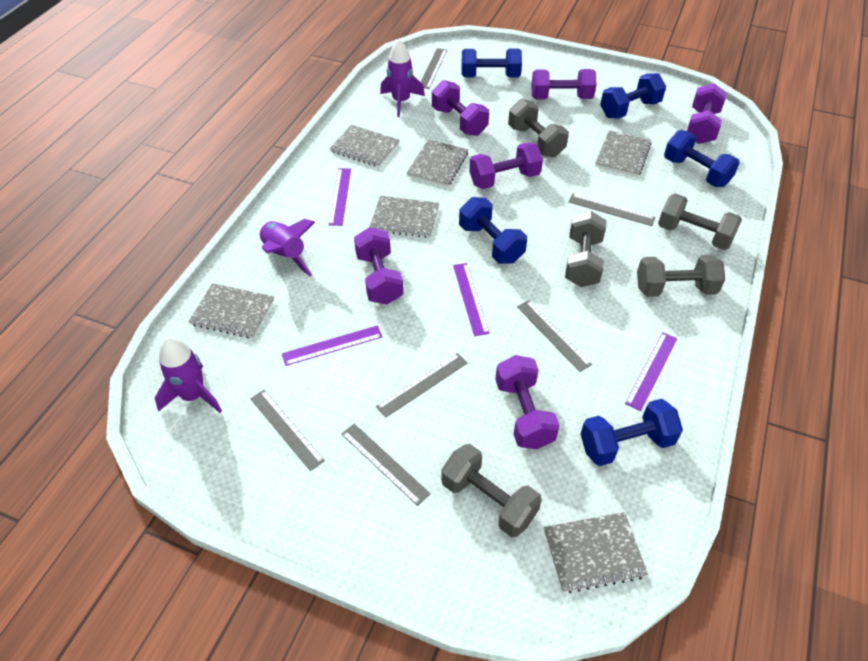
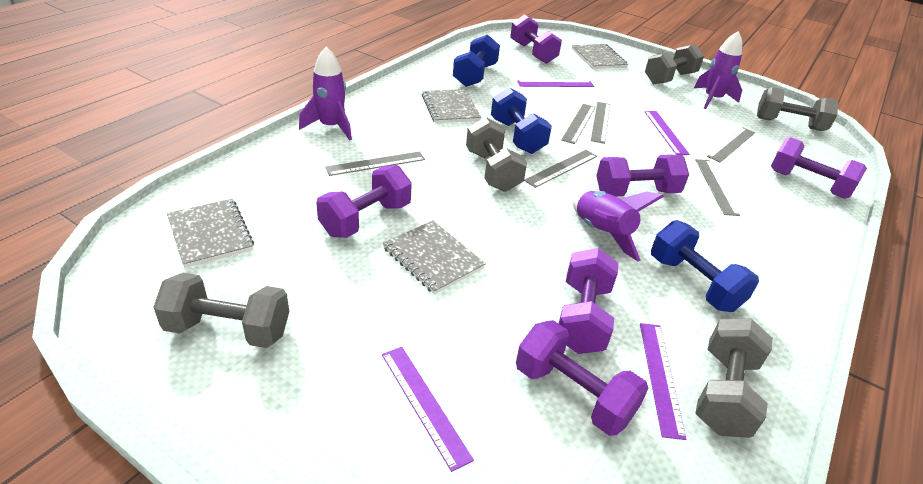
blue dumbbell: [459,197,527,264] [462,49,522,78] [581,399,683,466] [600,73,666,119] [664,130,740,187] = 5 -> [453,35,500,87] [491,87,552,154] [651,220,759,312] = 3
grey notebook: [189,283,274,338] [330,125,399,167] [370,196,439,238] [406,139,468,187] [544,512,648,593] [595,130,651,177] = 6 -> [167,199,254,268] [383,220,486,294] [421,89,481,123] [572,44,628,69] = 4

